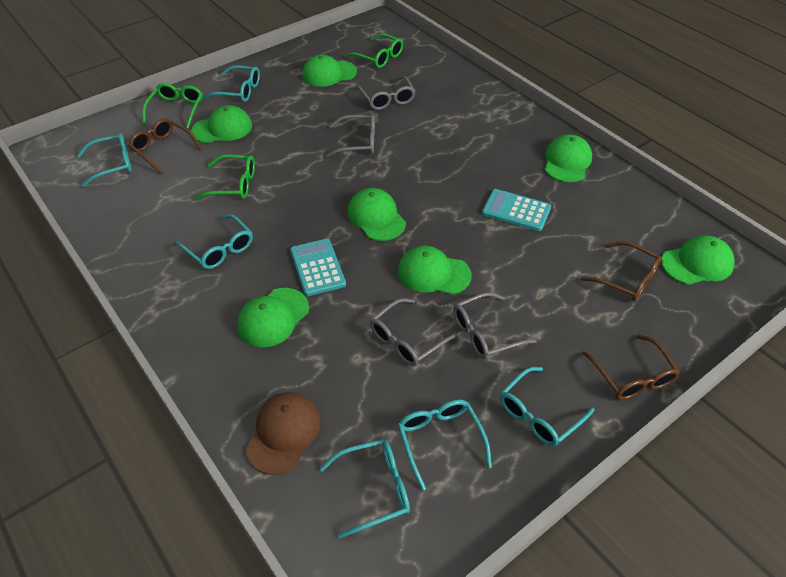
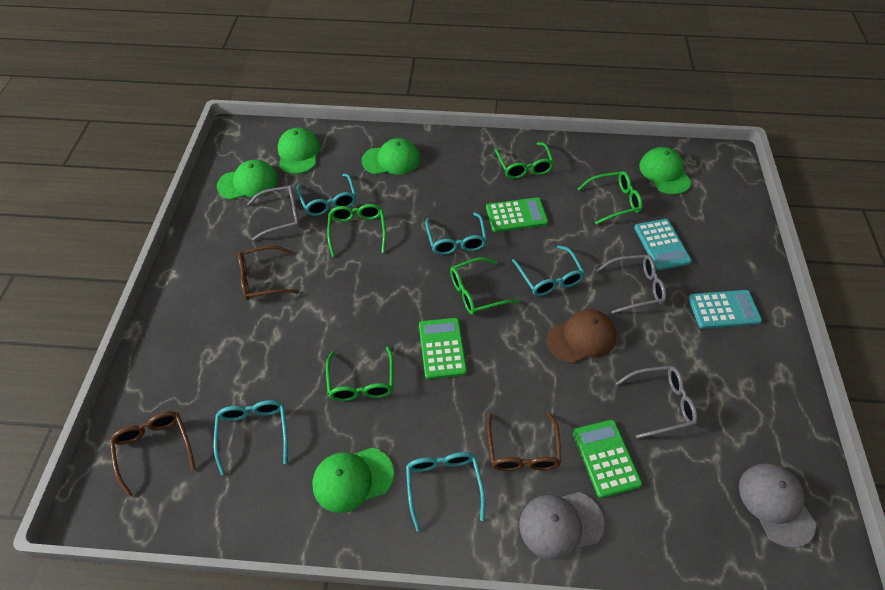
green calculator: none = 0 -> [419,318,467,379] [486,197,548,232] [573,420,642,498] = 3
green cap: [191,105,252,143] [237,288,309,347] [302,55,357,87] [347,188,406,241] [398,246,472,294] [545,134,592,182] [661,236,735,285] = 7 -> [217,160,278,200] [278,128,320,174] [312,448,394,513] [362,138,420,174] [639,147,692,195] = 5
green glasses: [142,83,203,128] [194,154,255,200] [345,34,403,68] = 3 -> [326,346,394,401] [327,204,386,257] [450,257,519,315] [495,142,554,179] [578,171,643,224] = 5
grey cap: none = 0 -> [519,492,604,560] [739,463,816,548] = 2
grey glasses: [325,114,375,157] [357,76,415,110] [370,298,458,366] [453,293,537,359] = 4 -> [247,185,300,241] [597,255,666,314] [616,366,698,438] = 3
turquoise glasses: [77,133,132,187] [176,214,253,269] [203,65,260,102] [320,439,410,539] [398,399,492,491] [500,367,595,446] = 6 -> [214,400,288,475] [296,174,357,216] [406,452,485,532] [425,213,487,255] [512,245,585,296] = 5

